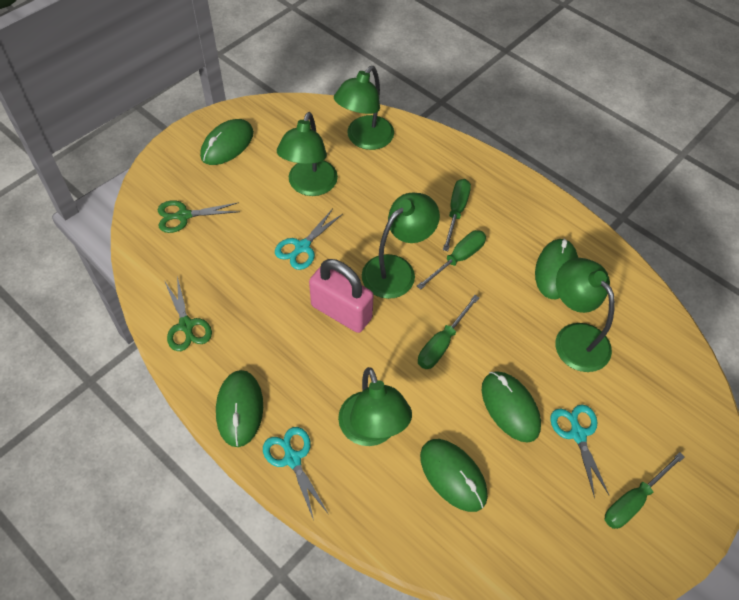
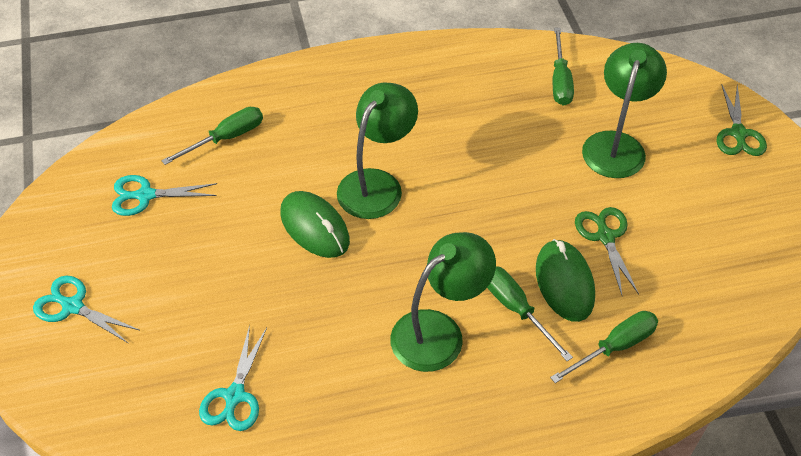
green lamp: [277,112,338,196] [334,66,394,150] [338,367,412,446] [362,193,440,299] [555,258,615,372] = 5 -> [337,82,418,219] [390,232,496,372] [582,43,667,178] = 3
green mouse: [200,119,254,165] [216,370,263,447] [420,439,488,512] [482,371,541,443] [535,238,578,299] = 5 -> [280,191,350,258] [536,239,595,322] = 2
pink padlock: [309,259,374,333] = 1 -> none = 0

